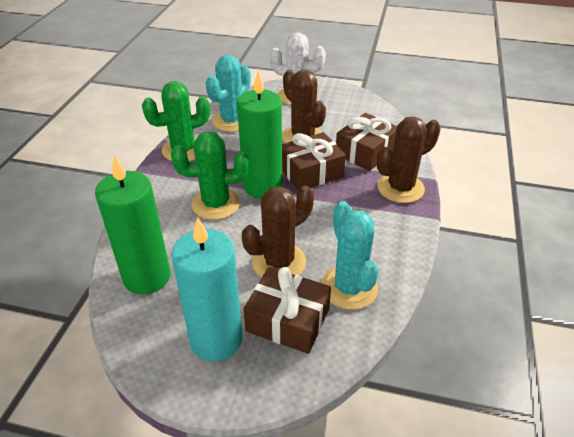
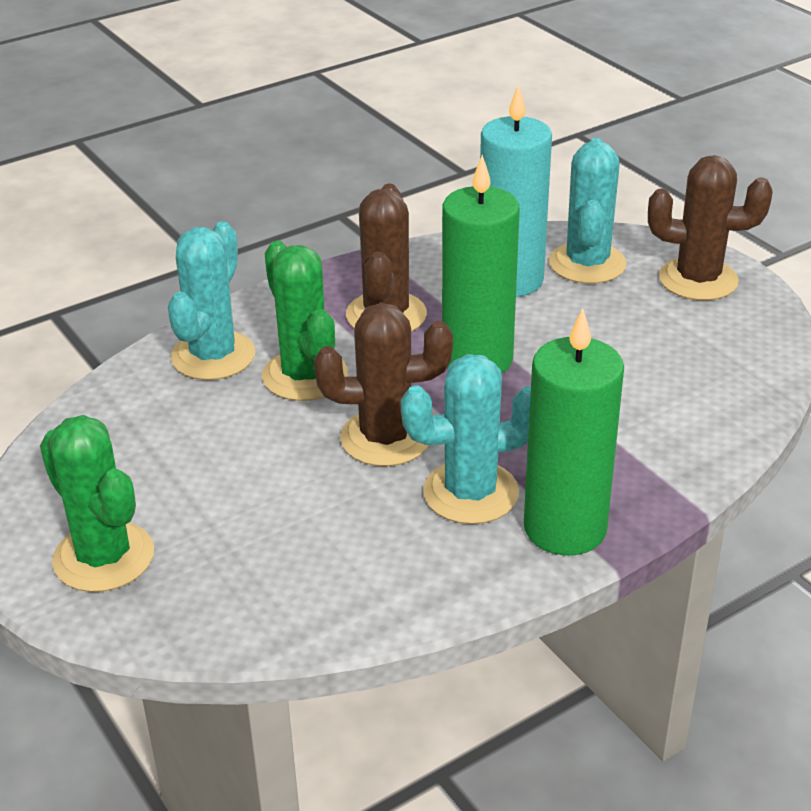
brown gift: [243,267,331,354] [282,132,346,191] [336,113,397,171] = 3 -> none = 0
turquoise cactus: [205,55,251,132] [321,201,378,310] = 2 -> [168,221,255,380] [401,354,531,524] [549,138,627,284] = 3
white cactus: [270,32,326,105] = 1 -> none = 0

